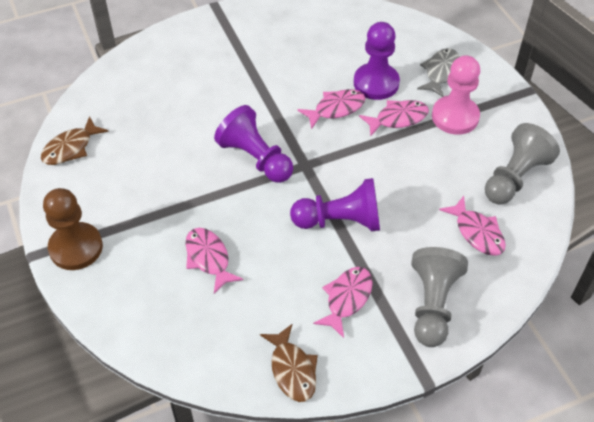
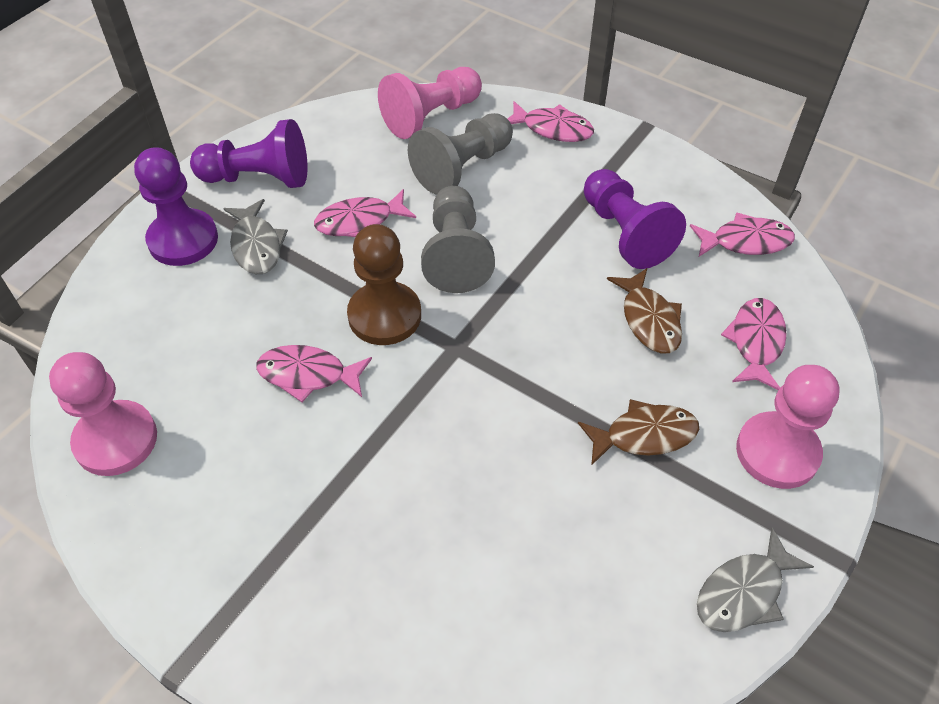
grey fish: [417,48,460,97] = 1 -> [223,199,288,274] [697,527,814,632] = 2
pink pawn: [432,55,480,135] = 1 -> [49,352,157,476] [378,67,482,139] [736,365,839,489] = 3

